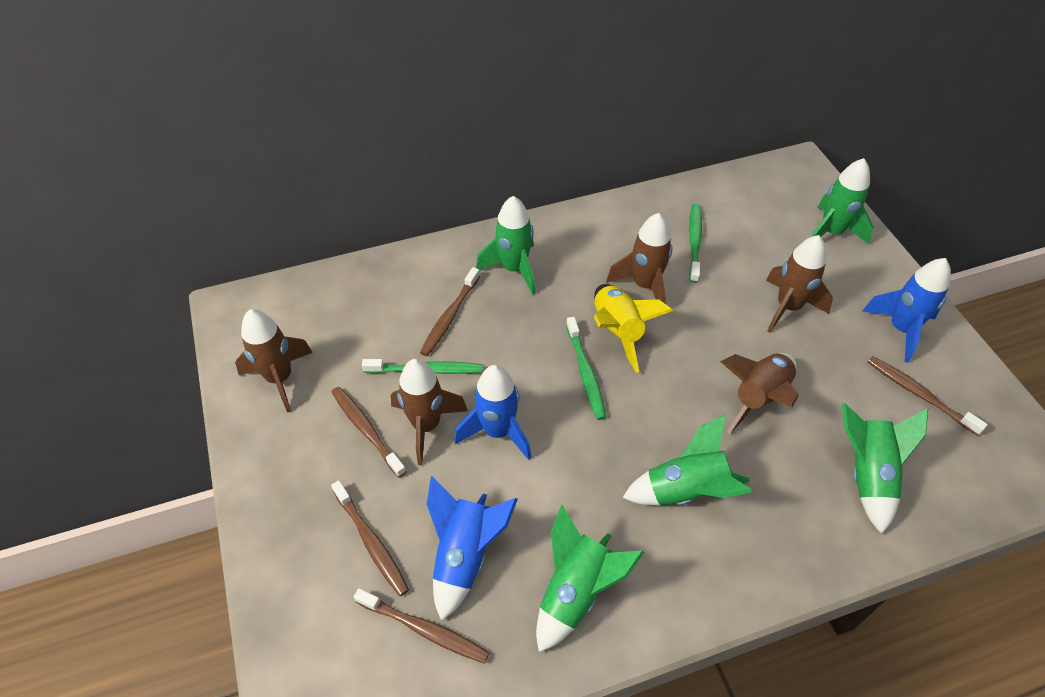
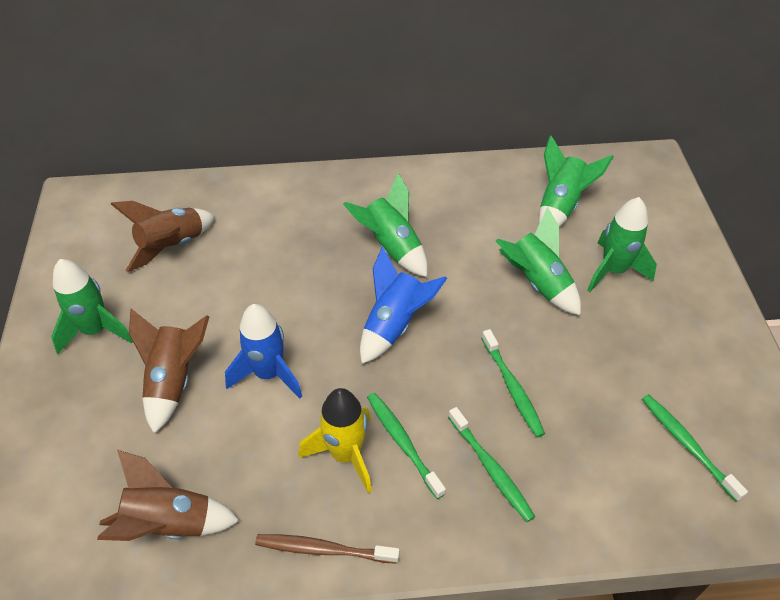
blue rocket: [427,476,518,621] [454,365,532,460] [863,258,951,363] = 3 -> [225,304,302,399] [360,247,447,364] = 2
brown rocket: [235,309,313,413] [391,359,468,465] [606,213,673,303] [720,353,798,434] [766,235,833,333] = 5 -> [97,450,240,541] [111,201,215,272] [129,309,210,434] = 3
brown toothbrush: [331,480,409,596] [332,387,406,478] [354,589,489,663] [420,267,480,356] [868,356,988,436] = 5 -> [255,534,400,564] = 1
green toothbrush: [362,359,483,374] [566,317,606,420] [689,204,702,283] = 3 -> [367,393,446,499] [448,407,535,522] [481,329,545,437] [642,394,748,502] = 4

